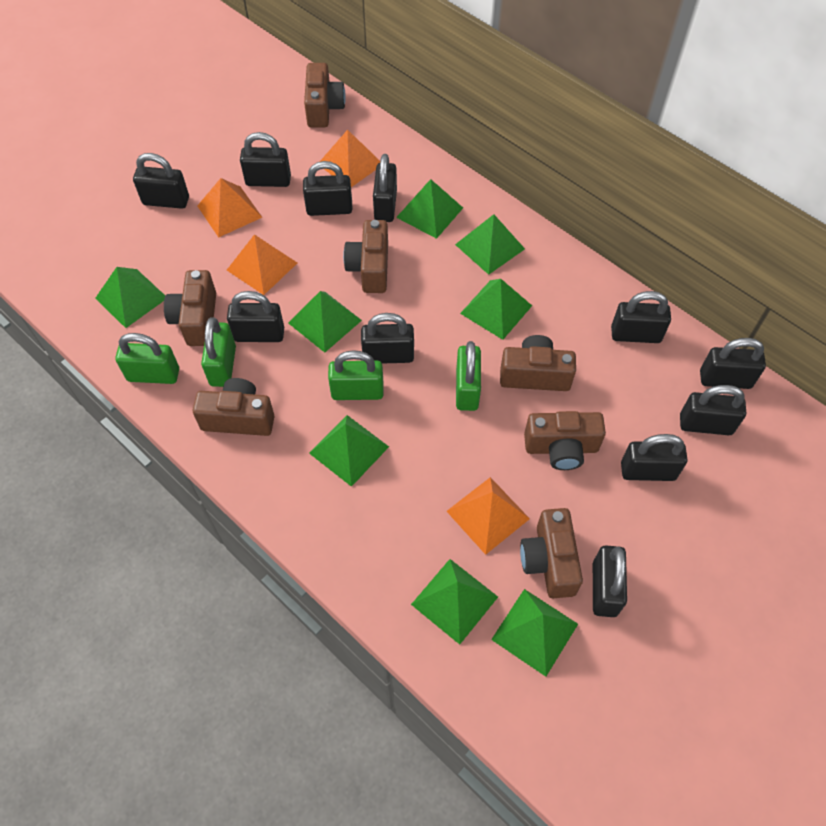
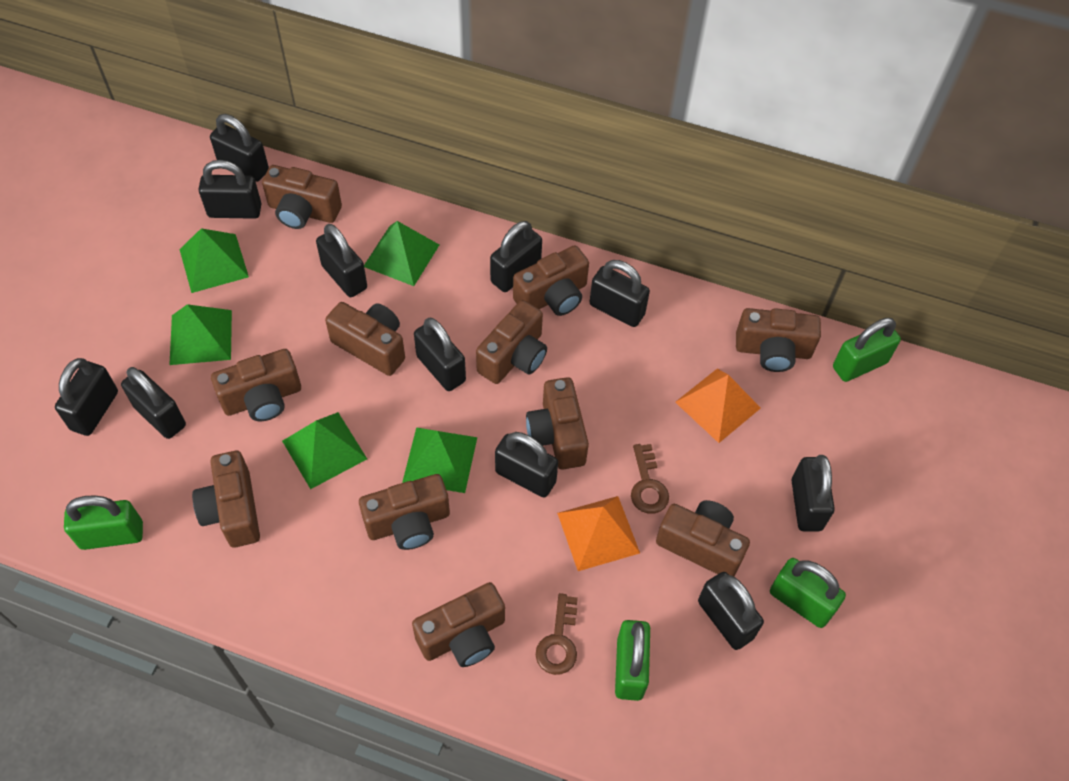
brown camera: [164,270,216,346] [193,378,275,436] [304,63,346,128] [343,220,388,293] [500,335,576,391] [520,508,583,598] [524,411,606,470] = 7 -> [192,451,260,548] [211,349,301,421] [262,165,342,229] [325,302,405,376] [359,474,450,550] [412,582,505,667] [476,300,547,384] [513,245,589,316] [526,377,589,470] [656,500,750,577] [736,308,821,372] = 11
brown key: none = 0 -> [536,593,578,675] [631,444,669,514] = 2
green pyramid: [95,267,165,328] [288,291,362,353] [309,415,389,487] [396,179,463,239] [411,559,498,645] [455,214,525,275] [460,279,532,340] [491,589,578,677] = 8 -> [169,304,232,365] [179,228,249,293] [282,412,367,489] [364,221,439,286] [402,427,477,493] = 5
orange pyramid: [197,178,262,238] [227,234,297,295] [320,130,380,187] [446,477,530,555] = 4 -> [557,496,640,571] [675,369,761,443] = 2

